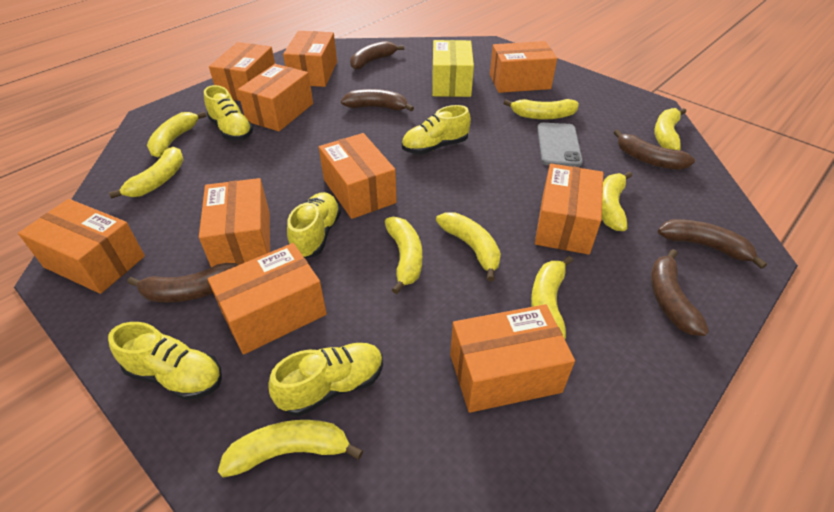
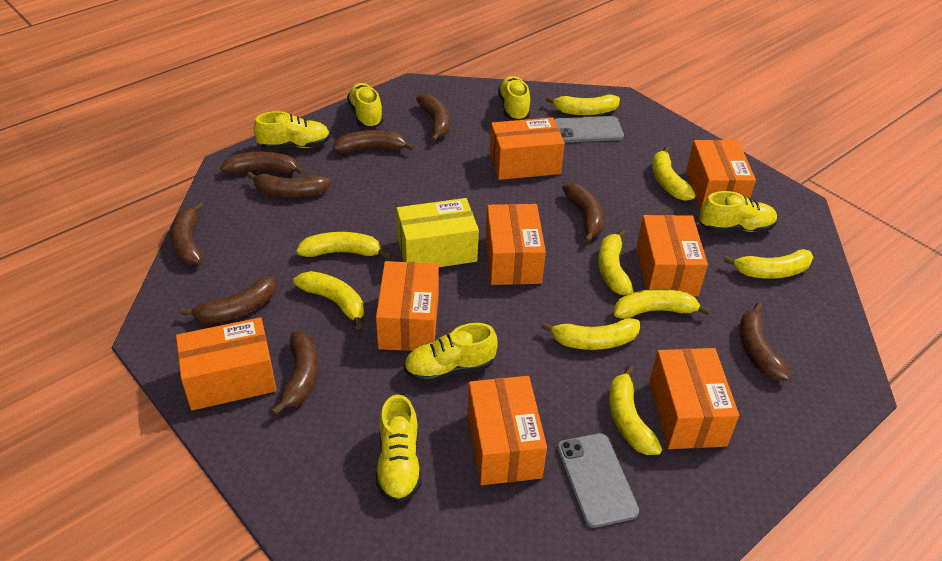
brown banana: [127,263,238,302] [341,89,414,111] [350,41,404,70] [614,130,695,170] [651,249,709,336] [658,219,767,269] = 6 -> [170,202,203,265] [180,276,277,323] [220,152,305,175] [247,172,331,197] [271,331,318,416] [333,130,414,153] [416,94,450,142] [562,183,604,243] [739,303,791,380] = 9
grey phone: [537,123,583,167] = 1 -> [554,116,624,142] [557,433,639,528] = 2
orange box: [18,199,145,294] [199,178,270,267] [208,243,327,355] [209,42,275,101] [237,64,313,131] [283,31,337,87] [319,133,397,219] [450,304,575,413] [490,41,557,93] [535,164,603,255] = 10 -> [176,317,277,411] [376,261,439,351] [467,376,547,485] [485,204,546,285] [490,117,565,180] [636,215,708,296] [649,348,739,449] [686,140,756,211] = 8
yellow shoe: [108,322,222,400] [204,85,253,141] [268,343,383,416] [287,192,341,258] [402,105,471,154] = 5 -> [254,111,330,150] [347,83,383,128] [376,394,422,503] [404,323,498,383] [498,76,530,120] [700,191,777,232] = 6

